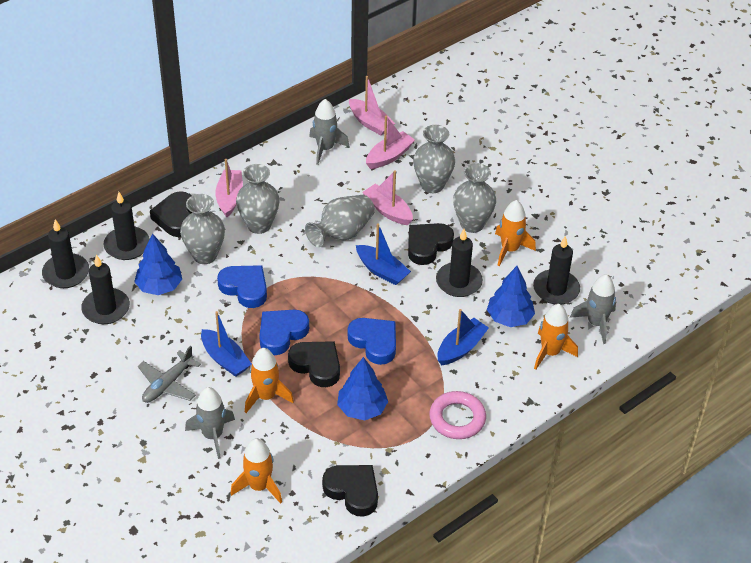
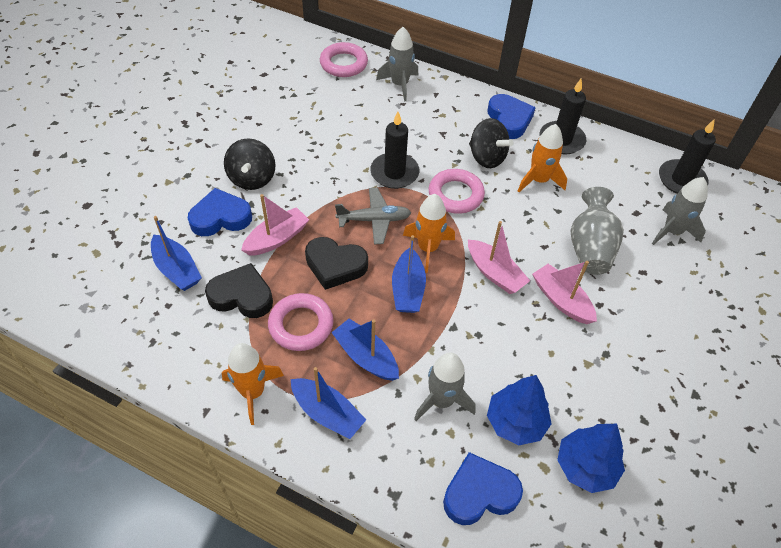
black candle: [42,219,89,288] [81,255,130,324] [103,192,150,260] [436,229,483,297] [533,236,580,305] = 5 -> [370,112,419,189] [540,79,586,155] [659,120,716,194] = 3
black heart: [150,191,192,237] [288,341,340,387] [322,465,378,517] [408,223,454,265] = 4 -> [205,263,273,318] [305,237,368,290] = 2
black spinning top: none = 0 -> [224,138,275,190] [469,118,514,168] = 2
blue boat: [201,311,252,377] [356,223,411,285] [437,309,489,365] = 3 -> [151,216,202,291] [291,367,366,439] [331,319,399,381] [392,235,426,313] = 4
blue tree: [134,233,182,295] [337,357,388,420] [487,266,535,327] = 3 -> [487,375,551,445] [557,424,625,493] = 2
grey vase: [180,194,225,264] [236,164,280,234] [305,195,375,247] [413,125,455,193] [453,163,496,233] = 5 -> [571,187,624,275] = 1
orange rocket: [230,438,282,504] [245,348,294,413] [495,200,536,266] [534,304,578,370] = 4 -> [222,343,284,425] [403,194,455,273] [518,124,567,192] = 3
pink boat: [215,159,243,217] [349,76,395,136] [362,170,413,225] [366,116,415,169] = 4 -> [241,194,309,256] [468,221,530,294] [532,261,597,324] = 3
pink ring: [429,391,486,439] = 1 -> [268,293,333,351] [320,42,368,77] [429,169,485,214] = 3

